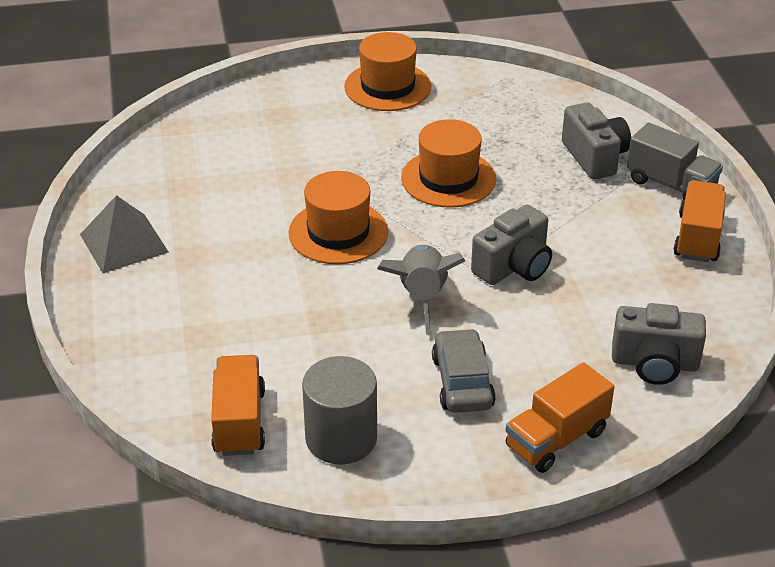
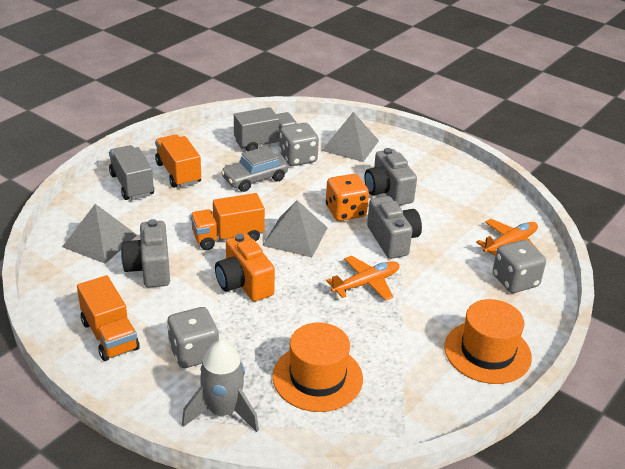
grey cylinder: [302,356,377,464] = 1 -> none = 0
grey dice: none = 0 -> [167,307,219,368] [279,123,319,166] [493,240,546,293] = 3
grey pyramid: [80,195,169,273] = 1 -> [62,204,137,264] [263,200,328,257] [322,112,379,162] = 3
grey truck: [627,123,723,199] = 1 -> [109,145,154,200] [234,107,297,152] = 2
orange camera: none = 0 -> [215,234,275,301] = 1
orange dice: none = 0 -> [326,174,369,221] = 1
orange hat: [288,171,388,264] [344,32,431,111] [401,119,496,208] = 3 -> [272,322,363,412] [444,299,532,384] = 2
orange plane: none = 0 -> [326,256,399,301] [476,219,541,256] = 2

